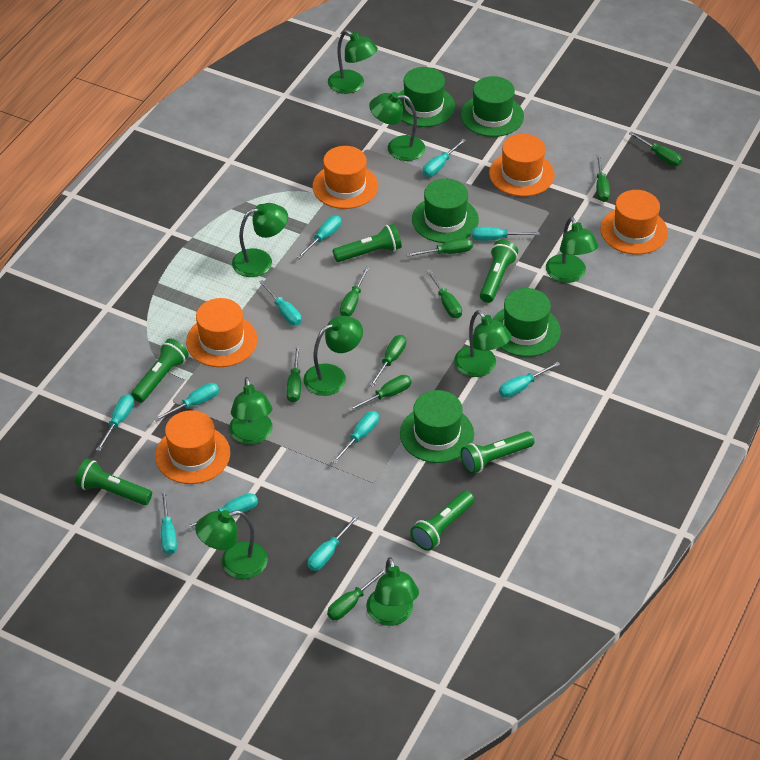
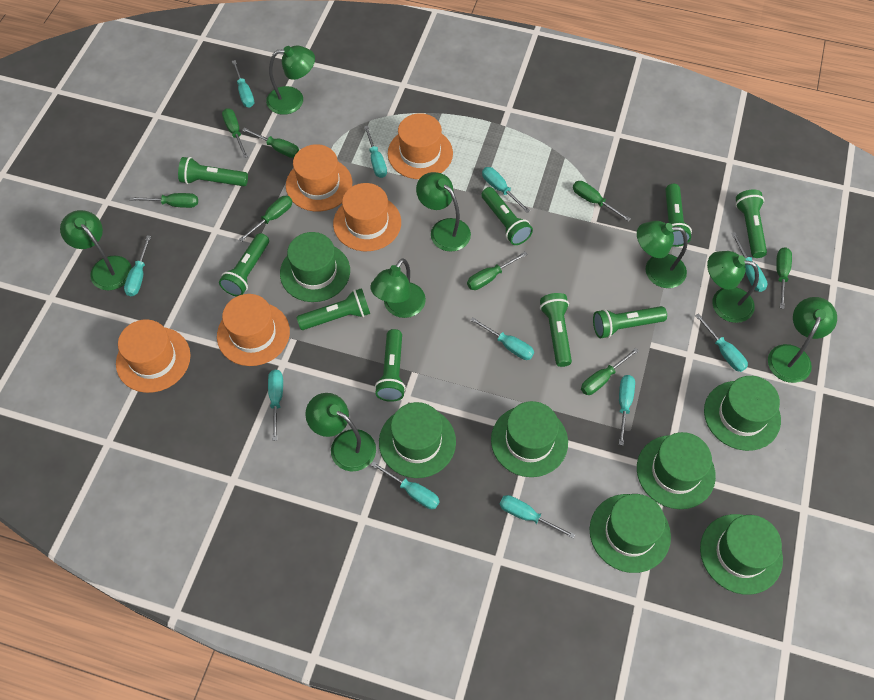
green flashlight: [75,459,152,505] [131,338,189,403] [333,224,402,262] [411,491,475,551] [461,431,534,474] [480,240,518,303] = 6 -> [178,157,248,186] [219,233,269,297] [296,288,370,330] [375,329,406,402] [481,187,533,245] [540,293,572,367] [593,306,667,338] [665,184,692,247] [736,189,767,258] = 9
green hat: [398,67,455,127] [400,390,474,463] [412,179,479,243] [461,76,524,137] [492,288,561,357] = 5 -> [280,232,350,302] [379,402,456,478] [491,401,568,477] [590,494,671,573] [637,432,716,509] [700,514,783,595] [704,376,781,451] = 7
green lamp: [195,510,268,579] [229,377,273,445] [232,203,288,277] [303,316,363,396] [328,30,378,94] [366,557,419,626] [369,92,425,161] [454,310,511,377] [546,217,598,283] = 9 -> [60,210,132,290] [266,45,315,115] [305,393,376,471] [370,259,426,318] [416,172,471,252] [637,221,688,288] [707,251,759,323] [768,297,837,383] = 8
green screwdriver: [286,345,301,402] [327,567,386,620] [340,266,369,316] [348,375,412,412] [369,335,406,387] [406,238,473,257] [426,269,462,318] [596,154,610,202] [629,132,682,166] = 9 -> [130,193,198,208] [222,108,248,158] [239,196,292,242] [242,128,299,158] [467,252,528,290] [573,181,631,221] [581,348,639,395] [776,247,792,309] = 8

